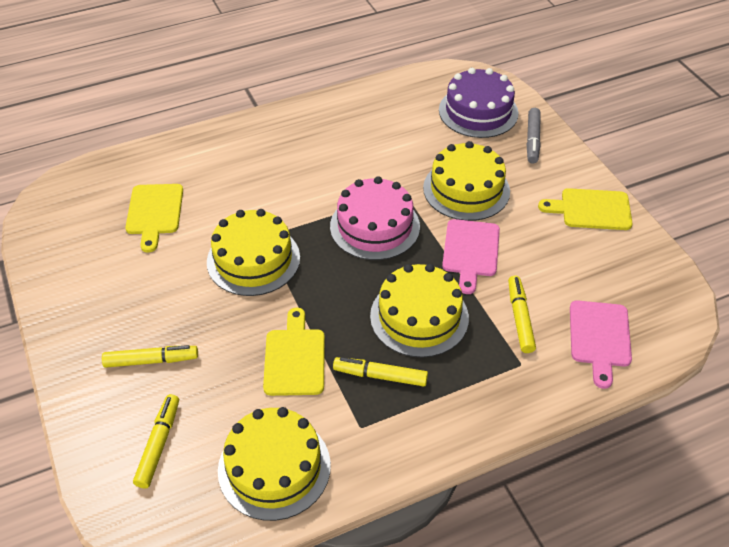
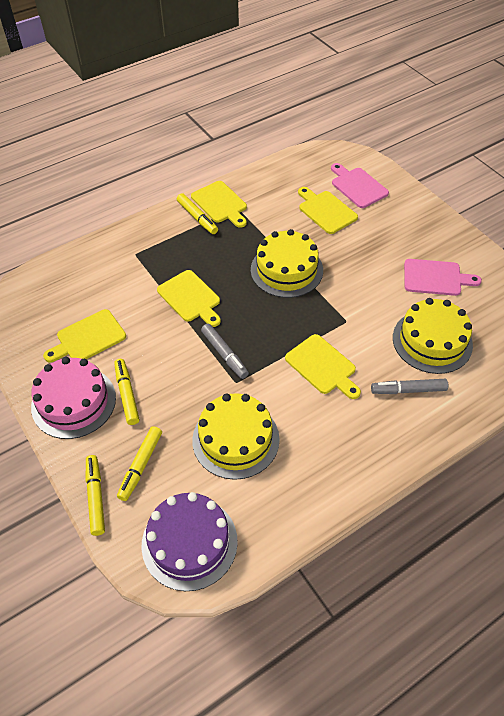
grey marker: [526,108,541,164] = 1 -> [201,324,249,379] [371,379,448,394] = 2
yellow cake: [207,209,300,296] [218,407,331,521] [370,264,469,358] [423,141,510,221] = 4 -> [192,393,280,480] [251,229,323,298] [393,298,473,374] = 3
yellow cutting board: [125,184,183,253] [263,308,325,396] [538,188,633,230] = 3 -> [43,309,126,362] [157,270,221,327] [191,181,247,228] [285,334,361,399] [298,187,358,234] = 5

